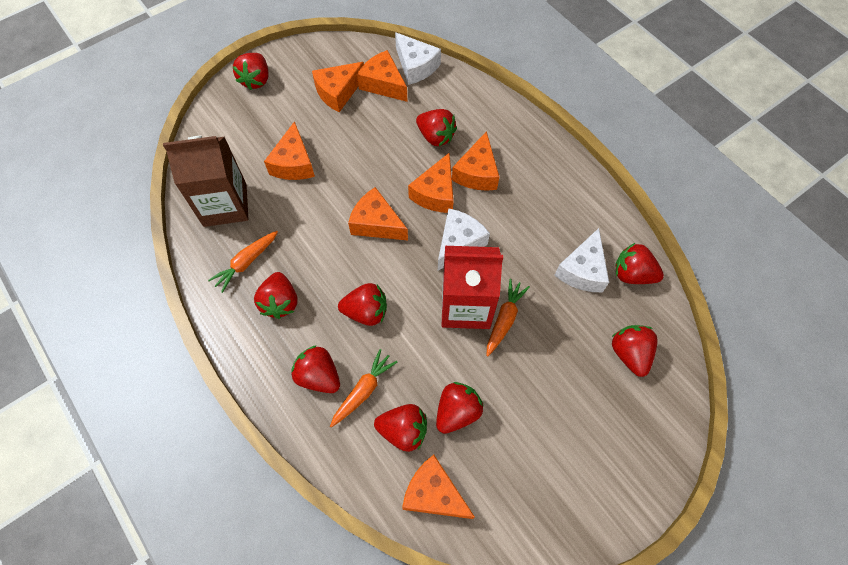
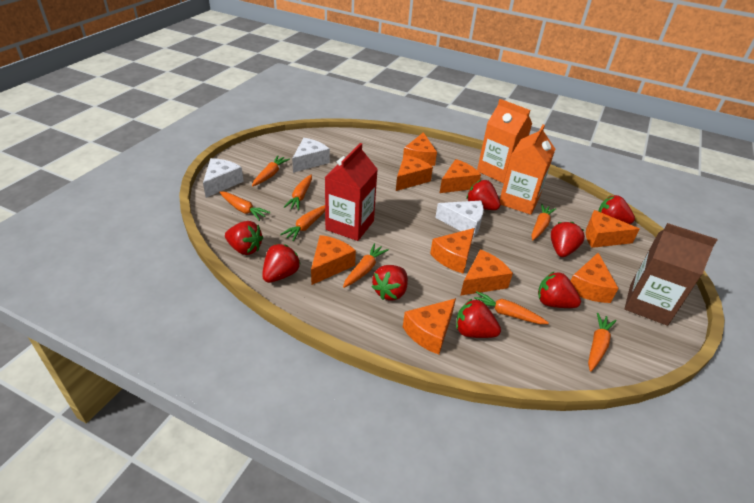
orange carrot: [208,231,278,293] [330,349,397,427] [487,279,530,356] = 3 -> [219,191,271,221] [252,155,290,186] [280,205,325,241] [284,175,312,210] [343,243,389,288] [474,291,549,324] [531,204,556,240] [588,313,617,371] = 8
orange carton: none = 0 -> [477,99,532,183] [500,124,555,215] = 2
orange cheese: [264,121,315,180] [312,62,364,112] [348,187,408,240] [357,50,408,102] [402,455,475,519] [408,153,454,213] [452,131,499,191] = 7 -> [311,235,356,285] [396,155,433,191] [403,132,437,166] [403,298,456,355] [430,228,475,274] [440,159,481,193] [460,249,513,296] [571,253,618,303] [586,210,640,248] = 9
red strawberry: [233,53,268,90] [254,272,298,319] [292,345,340,393] [338,283,387,326] [374,404,427,452] [416,109,457,146] [436,382,484,434] [612,325,657,377] [615,243,664,284] = 9 -> [225,221,264,255] [262,244,300,283] [372,265,408,300] [456,299,501,338] [466,180,500,210] [538,272,581,308] [551,222,585,257] [598,195,635,224] = 8

